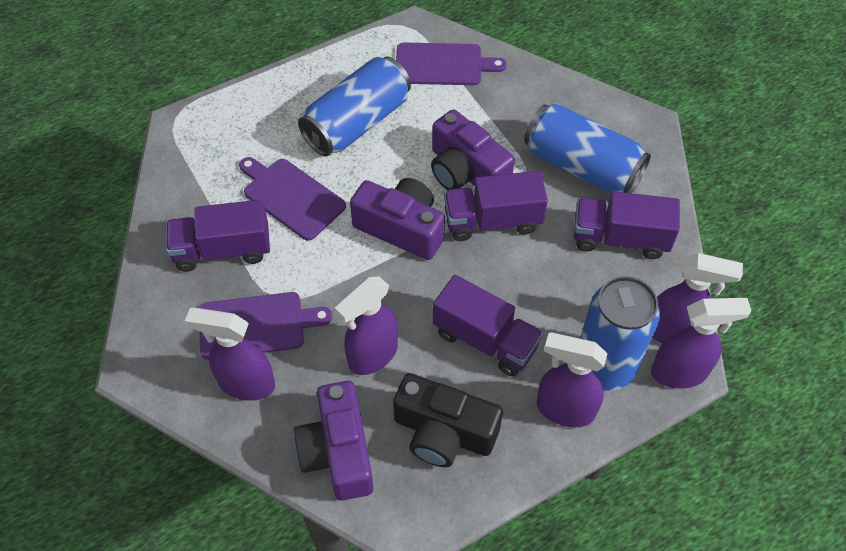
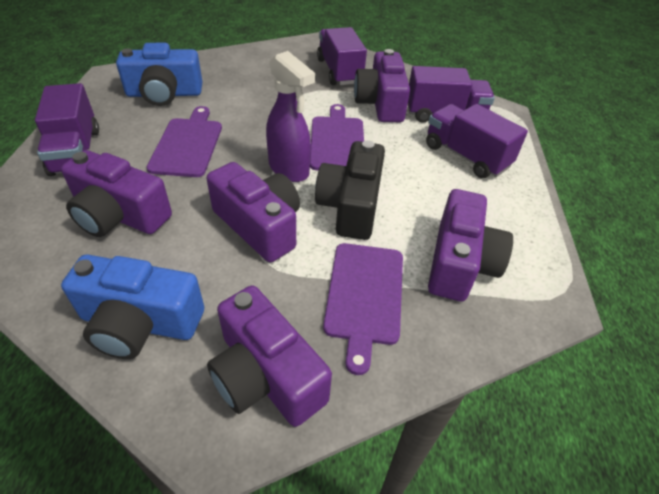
blue camera: none = 0 -> [61,255,204,359] [116,43,203,106] = 2
blue can: [298,56,411,157] [524,103,651,194] [580,276,660,391] = 3 -> none = 0
purple camera: [294,381,374,501] [350,178,445,260] [431,109,515,190] = 3 -> [61,150,172,237] [206,162,300,262] [207,286,332,427] [354,49,410,122] [428,189,513,301] = 5
purple spray bottle: [185,308,275,401] [335,276,398,375] [537,332,608,427] [651,298,751,388] [652,253,743,343] = 5 -> [266,51,315,182] = 1

